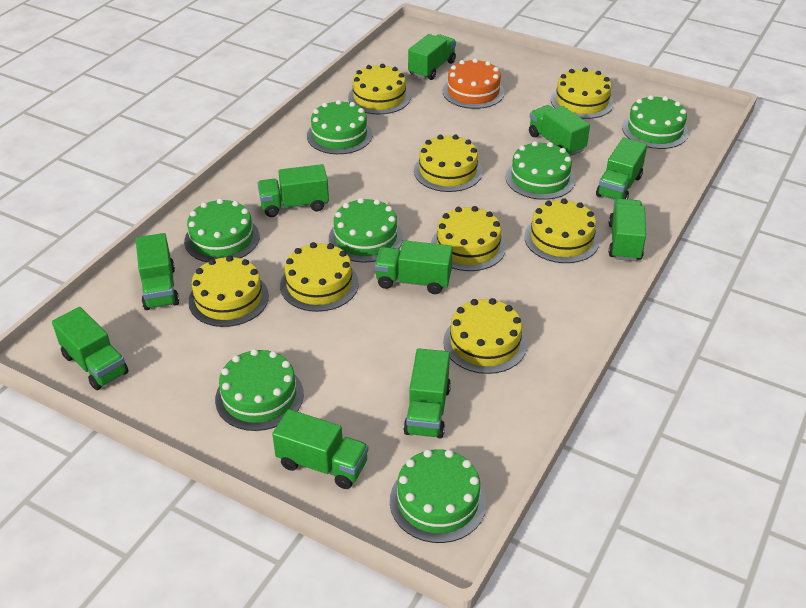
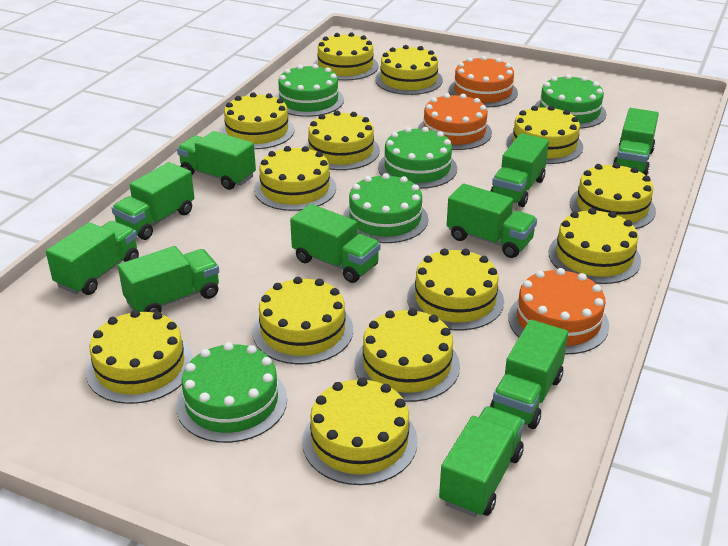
green cake: [184,198,259,262] [215,349,304,431] [307,100,373,154] [329,198,403,262] [390,449,487,543] [505,141,575,200] [622,95,689,149] = 7 -> [176,342,287,443] [275,64,344,117] [343,173,428,243] [378,127,457,189] [535,74,607,129] = 5
orange cake: [443,58,505,109] = 1 -> [418,93,492,150] [449,56,518,107] [508,268,609,354] = 3
yellow cake: [188,256,269,327] [280,242,359,312] [348,64,411,115] [414,135,483,192] [431,206,506,271] [443,298,527,374] [524,198,600,263] [551,68,614,119] = 8 -> [86,310,193,404] [220,92,294,149] [252,277,353,364] [254,146,336,211] [302,377,418,485] [305,111,380,170] [313,32,378,80] [355,308,460,402] [375,45,443,95] [407,248,504,331] [506,105,583,164] [549,208,641,284] [570,163,656,229] = 13

